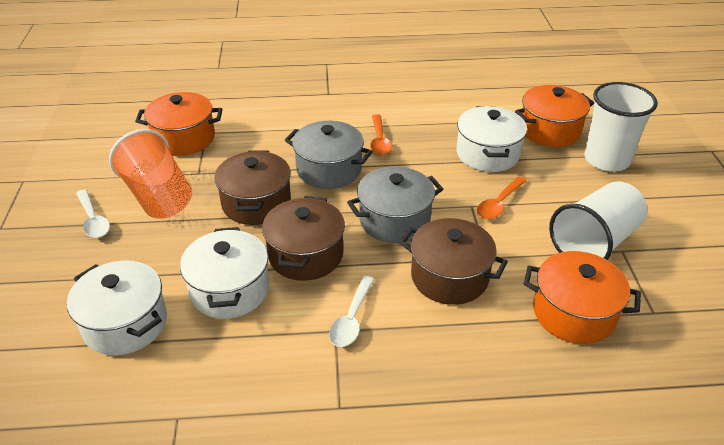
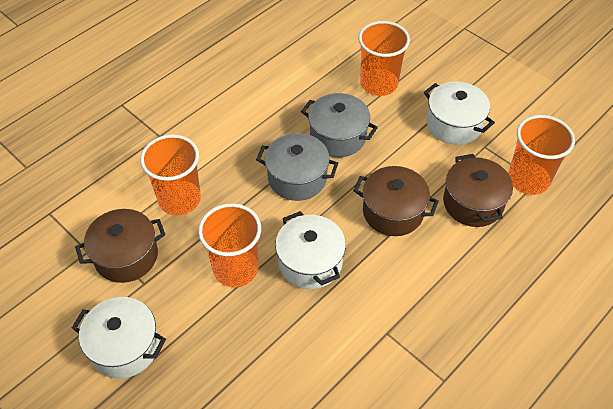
orange cup: [109,129,192,219] = 1 -> [140,134,201,215] [198,203,261,287] [358,21,410,96] [508,115,575,195] = 4
orange pot: [135,92,222,156] [515,85,594,147] [524,251,641,344] = 3 -> none = 0
orange spoon: [370,114,392,156] [477,177,527,219] = 2 -> none = 0
white cup: [549,181,648,260] [584,82,658,171] = 2 -> none = 0
white spoon: [76,189,110,238] [329,276,374,347] = 2 -> none = 0

